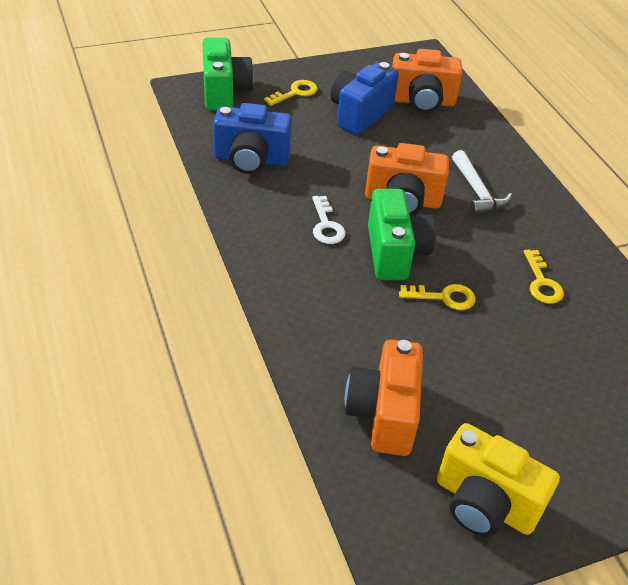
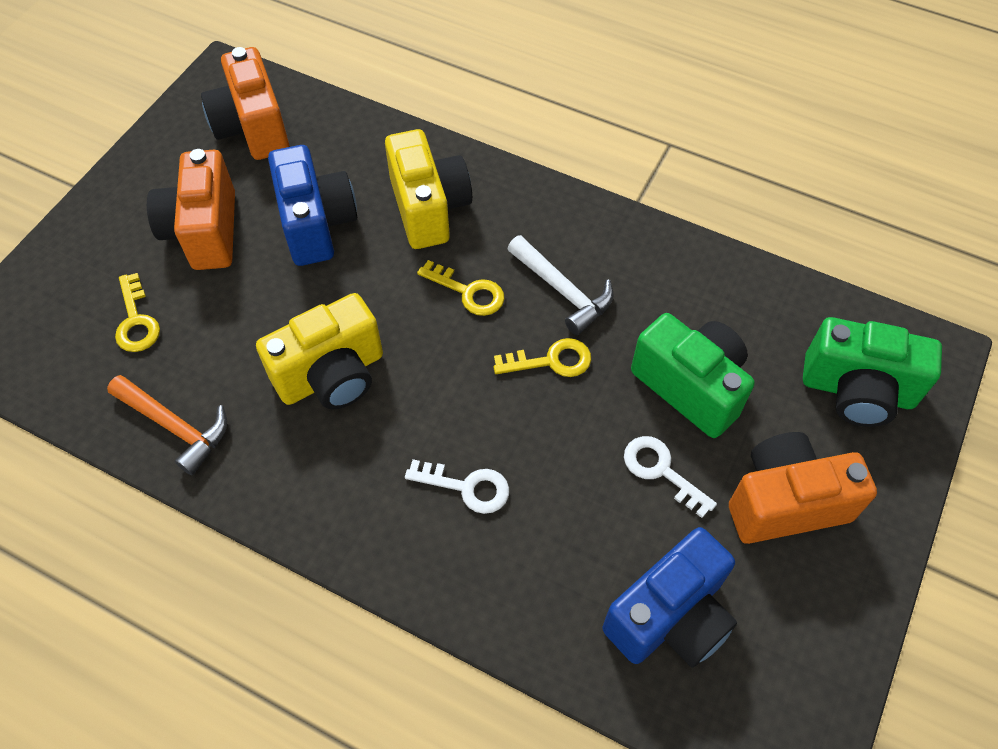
orange hammer: none = 0 -> [107,375,227,475] = 1
white key: [312,196,345,244] = 1 -> [405,459,509,514] [624,436,717,518] = 2
yellow camera: [437,423,560,537] = 1 -> [256,293,383,410] [385,129,472,249] = 2

